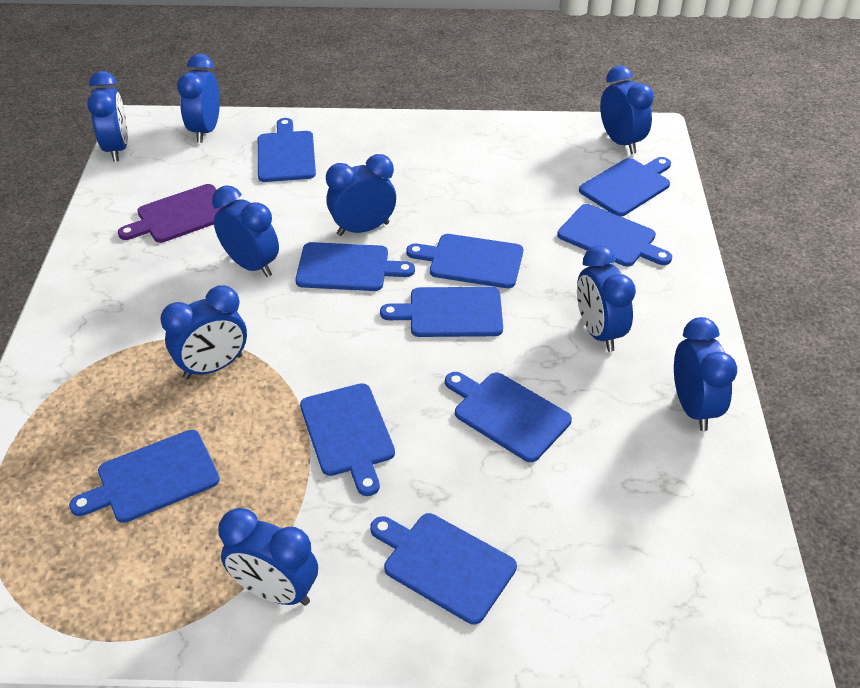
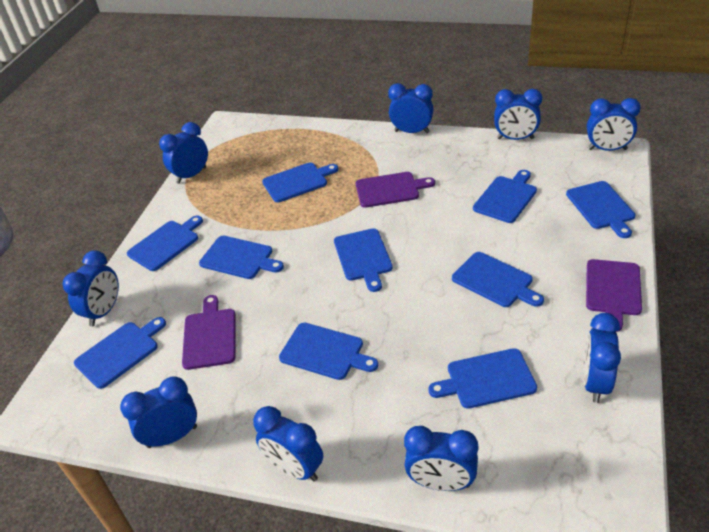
purple cutting board: [118,184,226,243] = 1 -> [182,295,236,370] [356,172,435,208] [586,259,642,332] = 3

